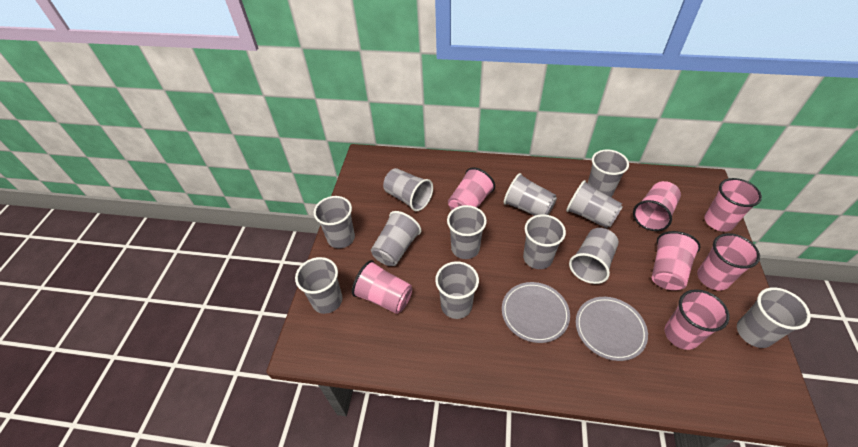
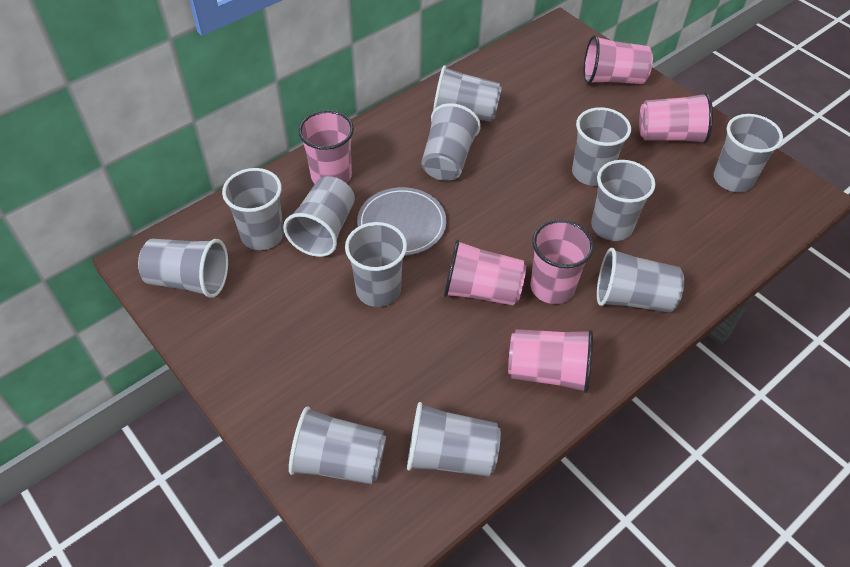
grey plate: [502,282,570,343] [576,297,648,361] = 2 -> [357,187,446,256] = 1
pink cup: [352,260,412,314] [448,167,495,210] [633,181,681,231] [652,231,700,290] [665,289,730,350] [697,233,760,290] [704,178,762,232] = 7 -> [298,110,354,184] [444,239,526,306] [508,329,593,393] [530,220,594,304] [584,35,653,84] [639,92,713,144] = 6

